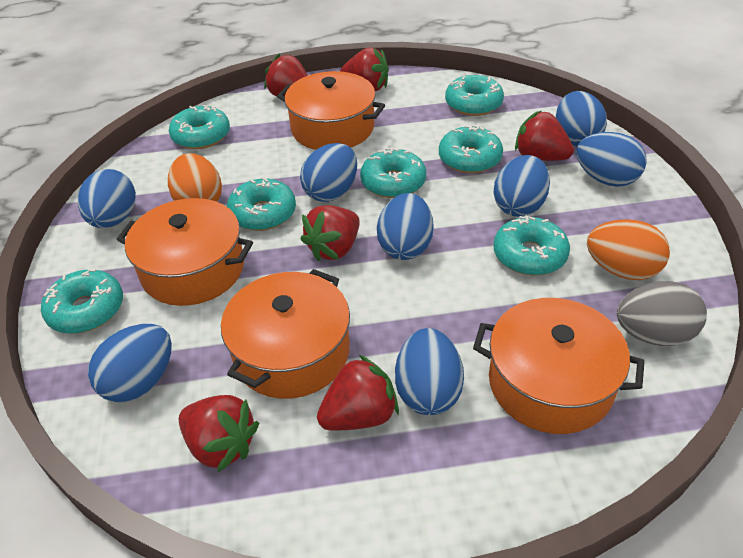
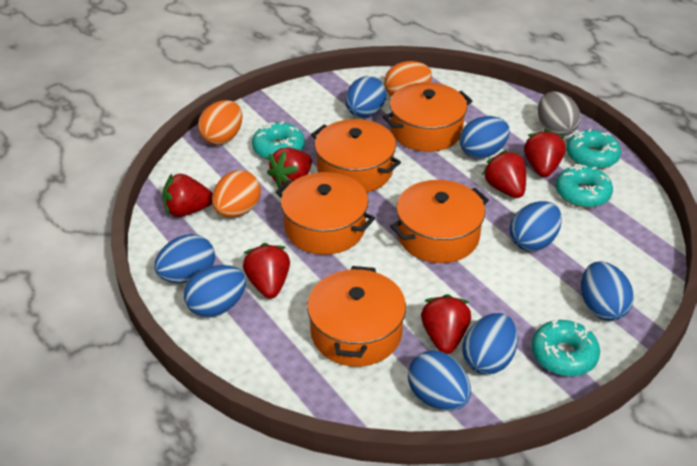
orange egg: [168,153,222,202] [587,219,670,280] = 2 -> [198,100,242,145] [212,170,261,217] [384,61,432,97] = 3
orange pot: [117,198,253,306] [221,269,350,399] [277,71,385,150] [473,298,645,434] = 4 -> [276,172,375,255] [307,266,406,367] [311,119,401,193] [383,82,472,152] [390,180,489,263] = 5
turquoise donut: [41,269,123,334] [169,105,230,149] [227,176,296,231] [360,147,426,198] [439,125,503,173] [445,75,504,116] [493,215,570,275] = 7 -> [252,121,305,160] [531,320,600,376] [556,164,613,208] [566,129,621,169] = 4

